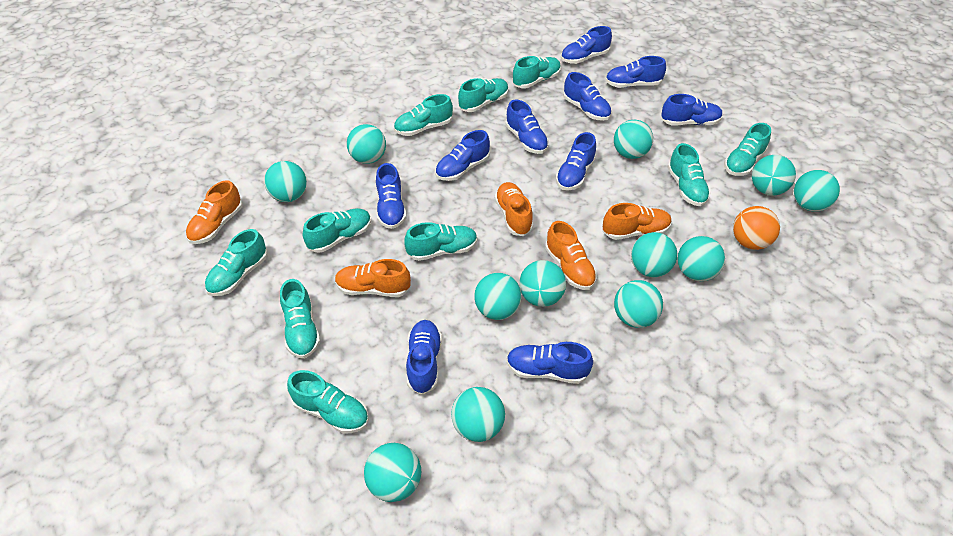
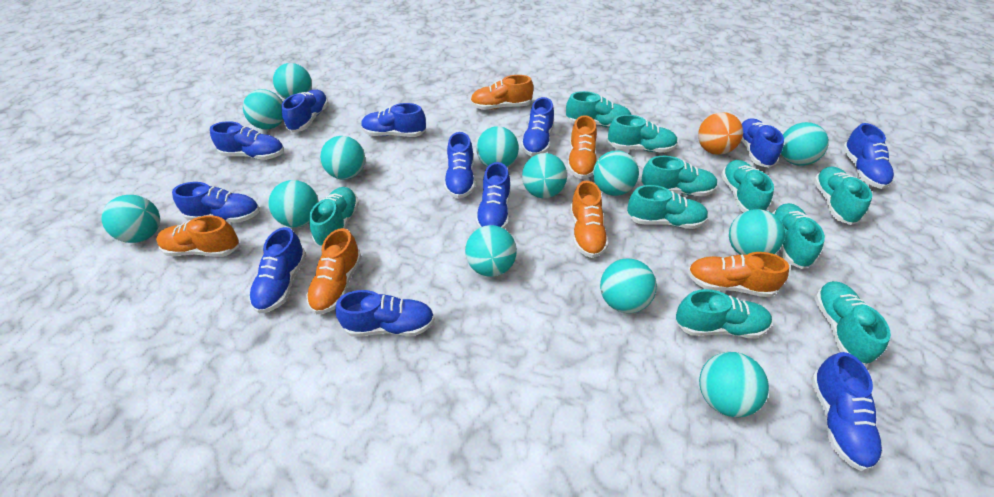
blue shoe: [376,163,406,229] [406,320,442,395] [435,130,490,181] [505,99,549,154] [507,342,593,384] [556,132,596,190] [561,26,612,64] [563,72,612,121] [605,56,666,88] [661,94,723,125] = 10 -> [172,182,259,223] [210,121,284,160] [249,227,307,314] [281,90,328,132] [335,290,435,336] [361,103,426,137] [444,132,475,199] [476,162,511,229] [521,97,554,156] [741,118,784,168] [811,352,883,471] [842,123,894,189] = 12
orange shoe: [186,180,243,244] [335,259,411,297] [494,182,533,236] [545,221,597,290] [603,203,672,240] = 5 -> [156,215,239,257] [306,228,362,315] [470,75,533,110] [568,115,597,179] [570,181,609,258] [687,252,789,297] = 6
turquoise ball: [264,161,307,202] [347,124,386,164] [364,443,421,502] [451,387,505,442] [474,273,522,320] [519,260,566,307] [614,120,653,159] [614,280,663,328] [631,232,677,277] [677,236,725,281] [752,155,796,196] [794,170,840,212] = 12 -> [101,195,160,243] [243,89,283,130] [268,180,319,227] [273,63,312,99] [320,136,365,180] [465,225,517,277] [476,126,519,167] [522,153,567,198] [593,151,639,196] [600,258,657,313] [699,352,769,417] [729,209,785,255] [781,122,829,166] = 13

